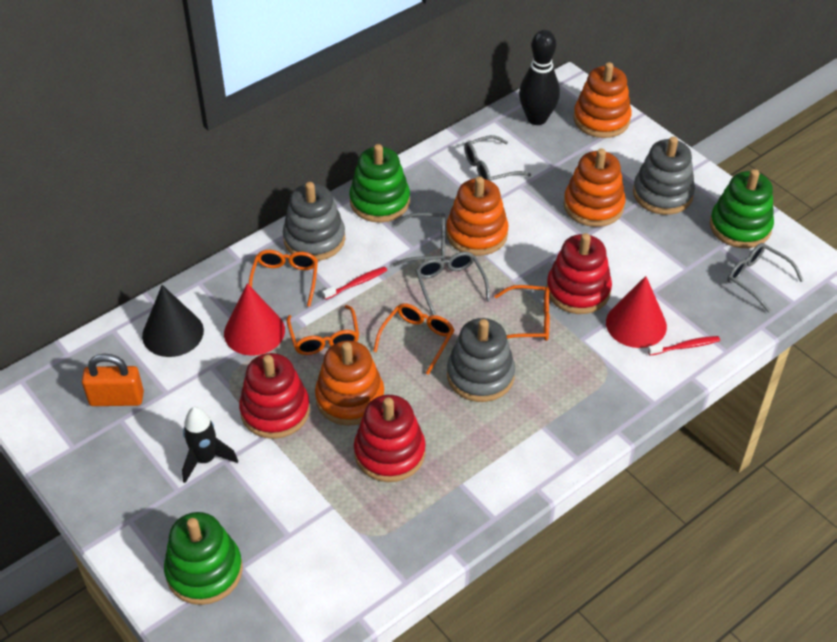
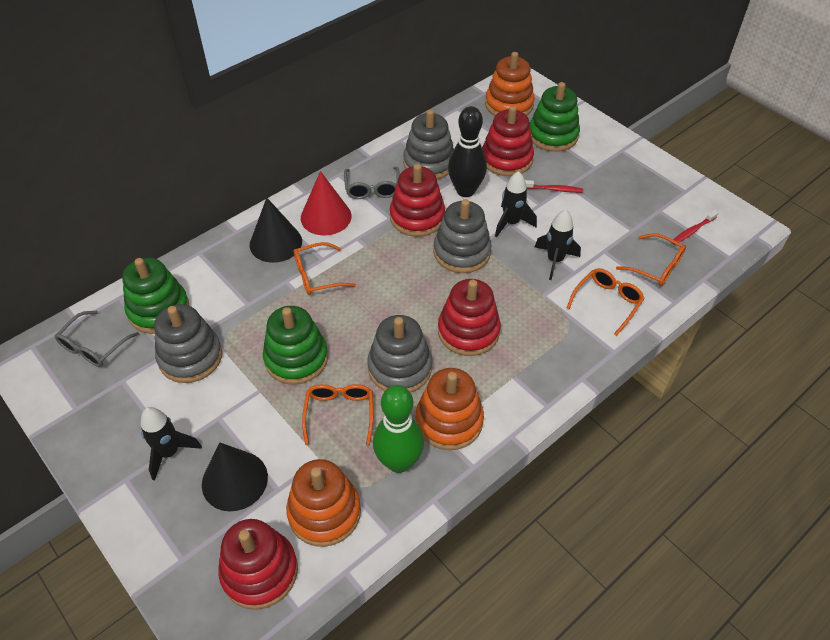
black cone: [142,285,204,357] = 1 -> [202,443,268,511] [250,198,302,263] = 2
black rocket: [182,407,238,483] = 1 -> [141,407,202,481] [495,171,537,237] [535,209,581,280] = 3
green bowling pin: none = 0 -> [373,385,424,473] = 1
grey glasses: [393,213,445,267] [415,252,490,315] [464,135,531,181] [727,243,804,313] = 4 -> [55,311,139,367] [344,167,399,199] = 2
grey stacking toy: [283,182,345,261] [447,318,515,402] [633,137,695,215] = 3 -> [154,304,222,383] [367,315,432,393] [403,109,454,179] [433,199,492,273] = 4
orange padlock: [82,354,144,406] = 1 -> none = 0
orange stacking toy: [315,341,384,426] [446,176,508,256] [564,148,625,227] [573,62,632,138] = 4 -> [286,459,361,547] [416,368,484,450] [485,52,535,116] = 3
red cone: [224,283,285,356] [606,276,667,348] = 2 -> [301,171,352,236] = 1
red stacking toy: [239,353,310,439] [354,395,426,482] [546,233,612,314] = 3 -> [218,519,298,610] [390,164,445,237] [438,279,501,356] [482,106,534,176] = 4

